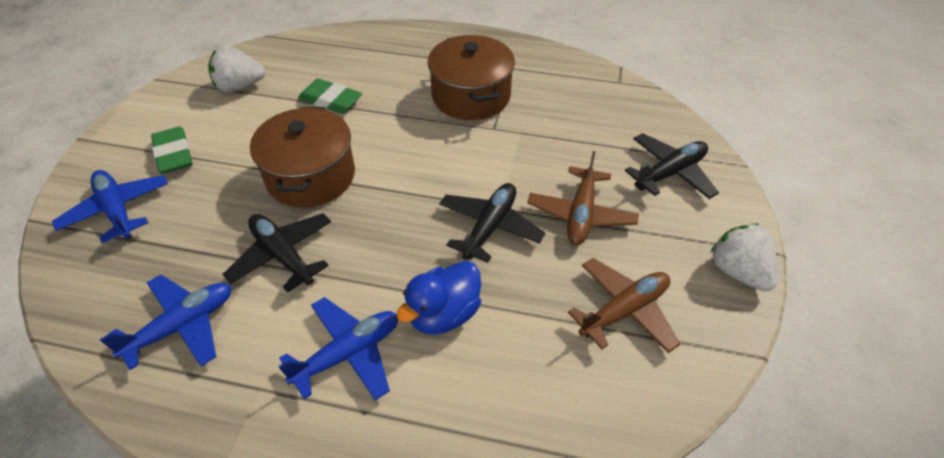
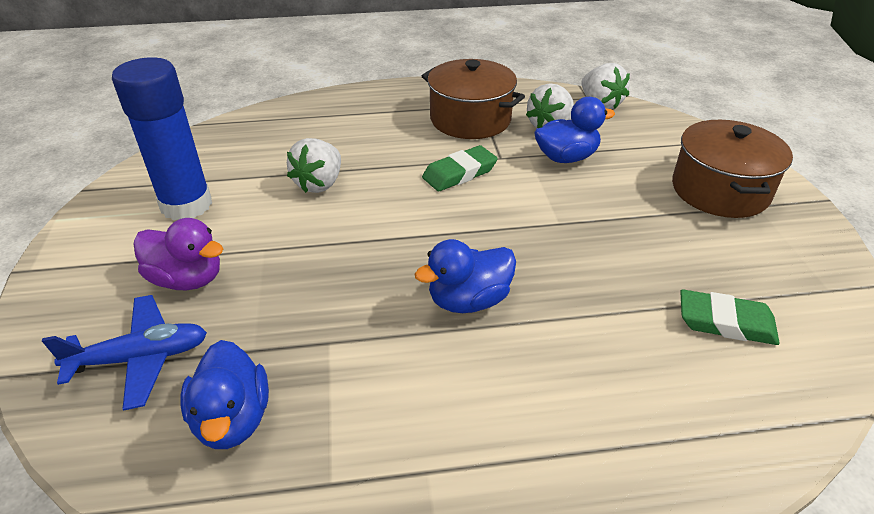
black plane: [223,213,331,293] [439,183,545,263] [625,133,719,199] = 3 -> none = 0
blue duck: [396,261,481,335] = 1 -> [180,340,269,449] [415,239,516,313] [534,97,615,163] = 3
blue glue stick: none = 0 -> [112,57,212,220] = 1
blue plane: [52,170,168,243] [100,275,231,370] [278,297,398,401] = 3 -> [42,295,207,411] = 1
brown plane: [527,151,639,245] [568,258,680,353] = 2 -> none = 0
purple duck: none = 0 -> [134,218,223,290] = 1
white strawberry: [208,45,265,92] [710,223,778,291] = 2 -> [287,138,341,193] [526,83,574,128] [581,63,630,109] = 3

